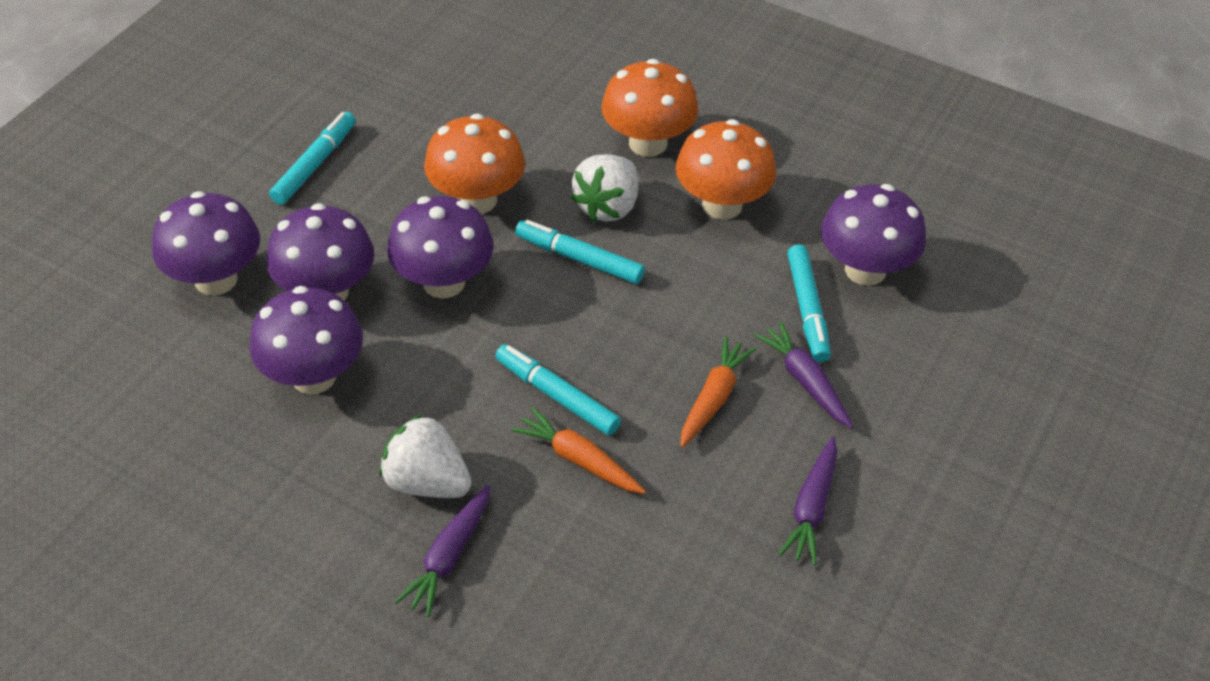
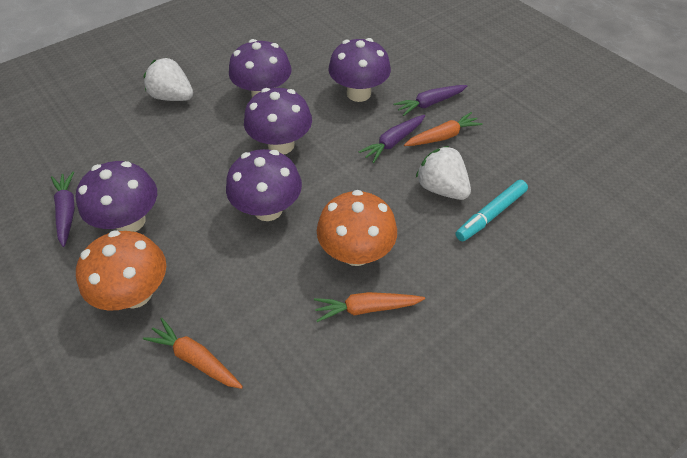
orange carrot: [511,407,646,494] [680,336,757,447] = 2 -> [143,318,243,389] [314,292,425,322] [404,112,483,146] = 3
orange mushroom: [424,114,525,214] [601,59,699,157] [676,119,777,220] = 3 -> [76,230,166,311] [317,190,397,266] = 2
turquoise marker: [269,112,356,205] [495,344,621,436] [515,220,645,284] [787,244,831,362] = 4 -> [456,180,528,241] = 1

